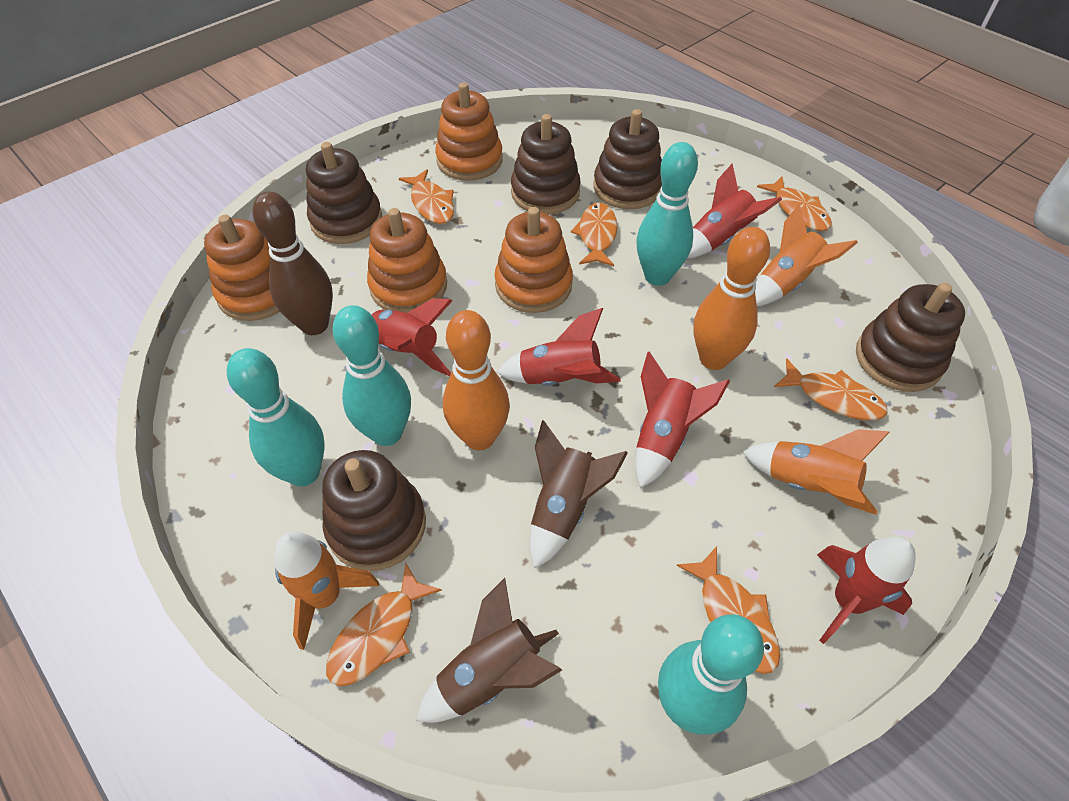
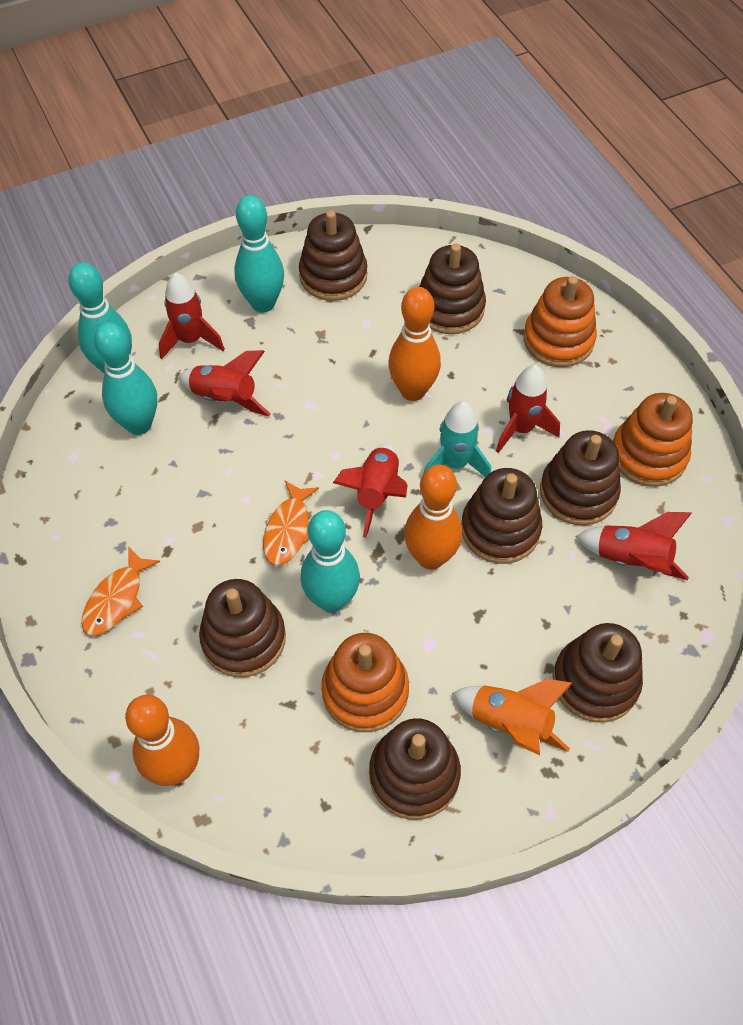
brown bowling pin: [253,192,333,335] = 1 -> none = 0
brown rocket: [416,578,562,723] [530,420,628,569] = 2 -> none = 0
brown stacking toy: [306,142,382,244] [322,450,426,571] [511,114,581,214] [593,109,662,209] [856,283,965,392] = 5 -> [199,579,286,677] [299,210,367,301] [369,718,461,820] [419,243,486,334] [461,468,543,564] [540,430,621,525] [553,623,643,723] = 7
orange bowling pin: [443,310,510,450] [693,227,770,370] = 2 -> [125,695,199,786] [388,287,441,401] [404,465,462,570] = 3
orange fish: [326,563,442,686] [399,169,454,224] [571,202,617,266] [677,546,780,674] [757,177,832,231] [774,359,888,420] = 6 -> [81,546,160,636] [263,481,319,566] = 2
orange rocket: [274,532,379,650] [743,429,890,515] [755,204,858,306] = 3 -> [452,679,572,755] = 1
orange stacking toy: [204,215,280,321] [367,208,447,313] [435,82,503,181] [495,207,573,313] = 4 -> [321,633,409,732] [524,276,597,367] [613,393,693,487] = 3
turquoise rocket: none = 0 -> [423,401,491,477] = 1

